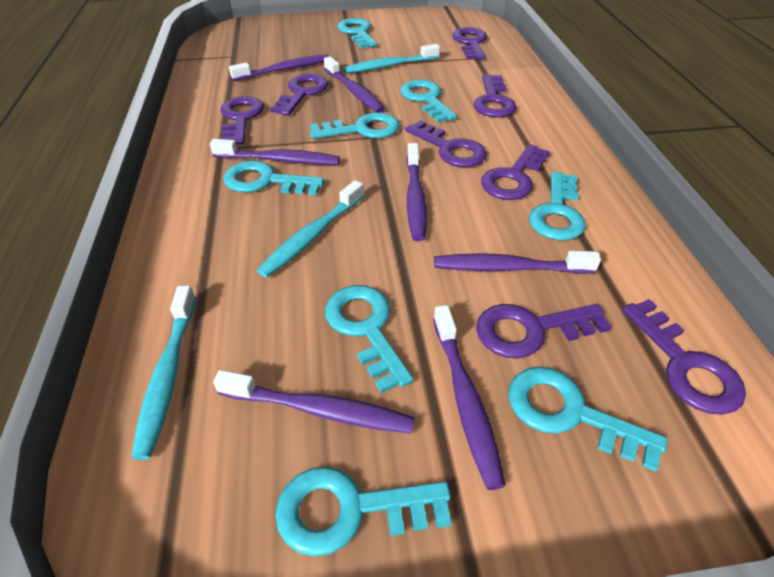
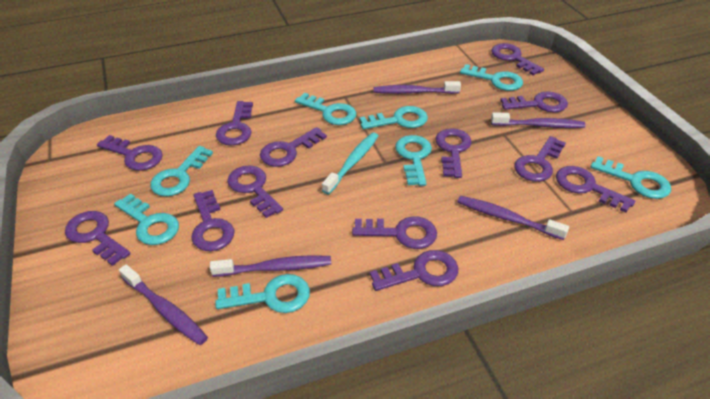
purple key: [220,96,264,144] [271,74,328,116] [405,120,487,167] [452,27,487,60] [473,75,516,117] [476,304,612,359] [481,144,550,200] [622,299,746,415] = 8 -> [65,211,131,266] [97,135,163,171] [191,190,234,251] [216,101,253,146] [227,165,283,218] [260,127,327,167] [352,216,437,249] [370,250,458,291] [435,128,472,178] [491,43,544,75] [500,91,568,113] [514,136,566,182] [556,166,635,213] = 13
purple toothbrush: [210,139,340,165] [213,370,415,434] [229,54,330,81] [324,56,385,113] [406,143,427,241] [433,305,506,490] [434,251,601,274] = 7 -> [119,264,208,345] [210,255,331,277] [373,81,461,94] [458,196,569,240] [491,112,586,128] = 5
turquoise toothbrush: [131,285,196,460] [257,180,364,278] [343,44,440,73] = 3 -> [322,132,378,194] = 1

